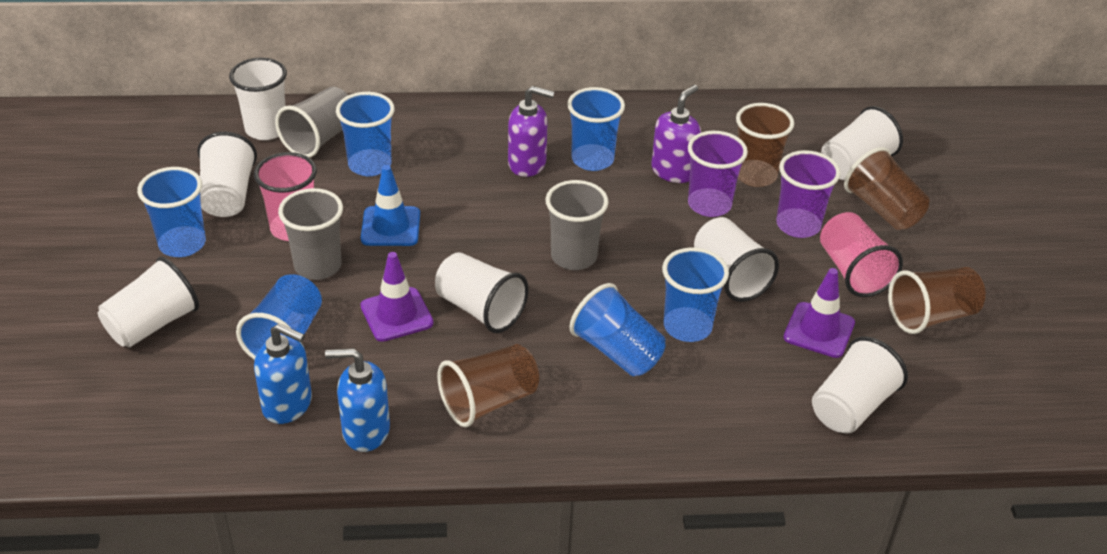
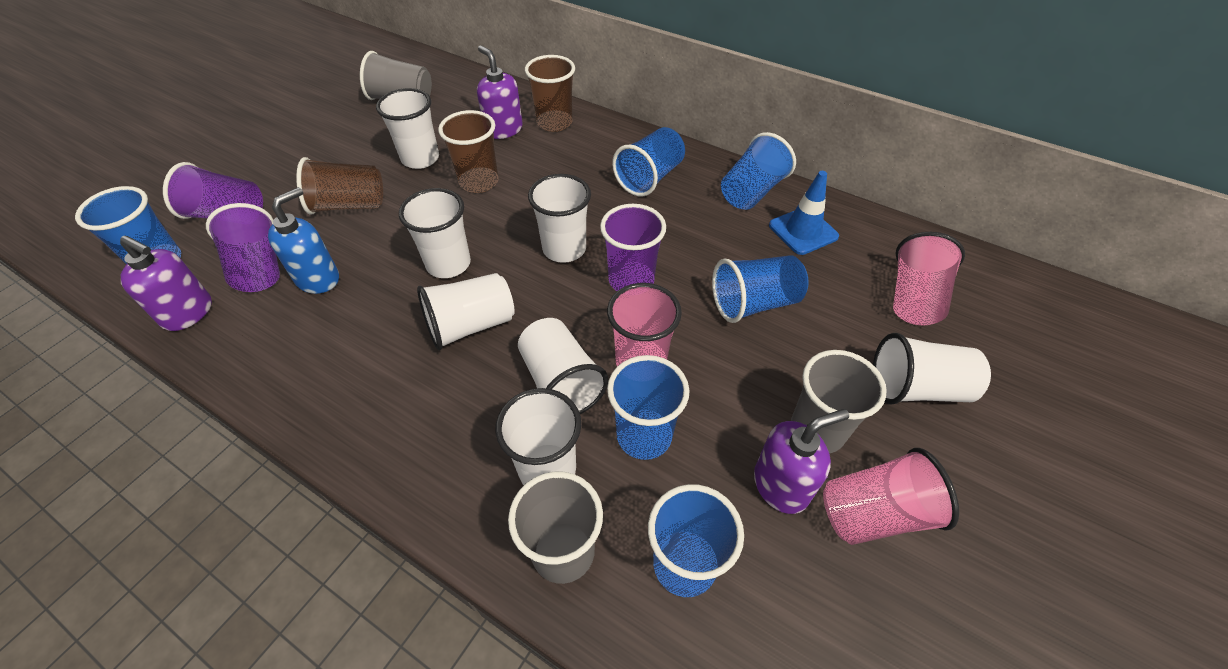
blue soap dispenser: [254,323,312,424] [325,348,390,452] = 2 -> [268,187,339,294] = 1
brown cup: [437,344,539,427] [736,103,794,187] [844,147,930,230] [888,267,986,334] = 4 -> [296,157,383,215] [438,110,499,193] [525,55,575,132] = 3
pink cup: [254,152,317,241] [820,212,903,297] = 2 -> [607,283,682,366] [823,448,959,545] [893,232,965,325] = 3
purple cup: [688,131,748,217] [776,150,841,238] = 2 -> [163,162,263,219] [206,203,280,292] [600,204,666,291] = 3
purple soap dispenser: [508,86,554,177] [651,85,701,183] = 2 -> [120,236,212,331] [477,45,523,139] [754,409,849,514] = 3
purple traffic cone: [360,252,434,342] [783,268,855,358] = 2 -> none = 0

